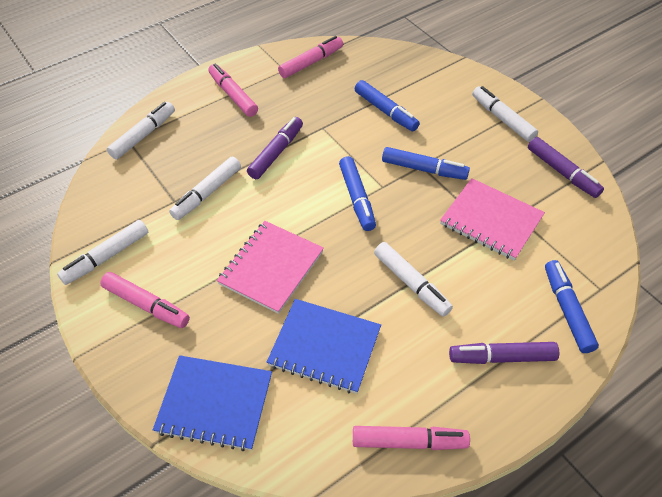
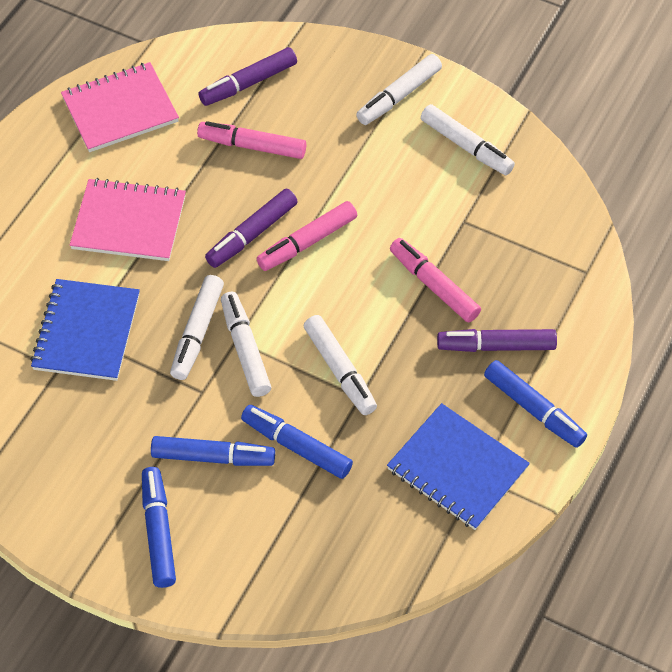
pink marker: [100,272,190,328] [208,64,258,117] [278,36,343,78] [353,426,470,450] = 4 -> [197,121,306,159] [257,201,357,271] [390,238,481,323] = 3

